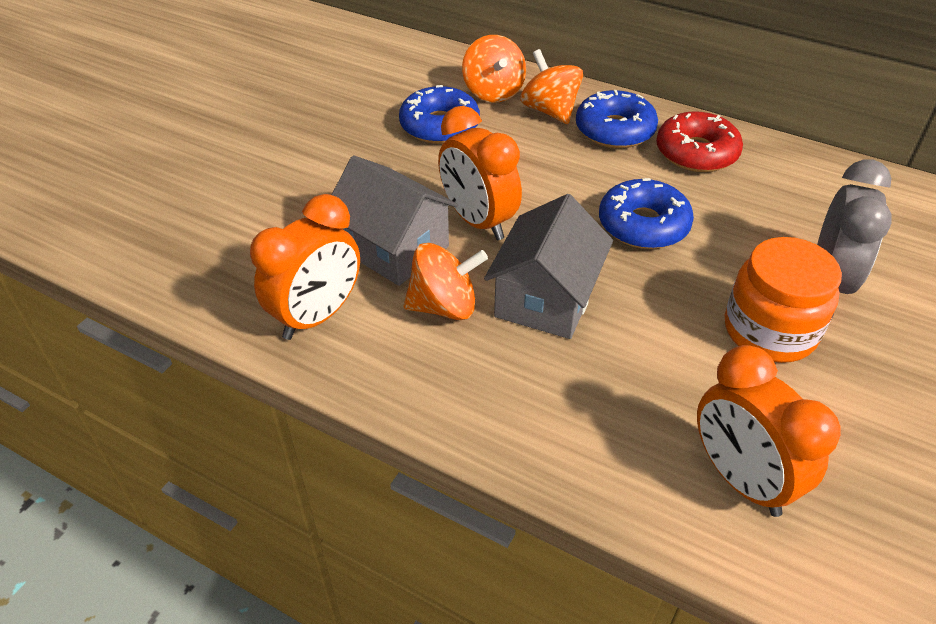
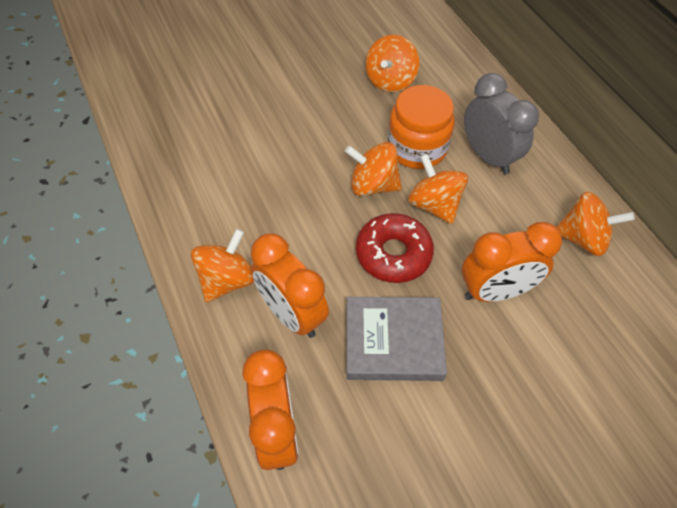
blue donut: [399,85,480,144] [576,90,658,148] [599,178,694,249] = 3 -> none = 0
grey book: none = 0 -> [346,297,447,381] = 1
grey house: [332,155,458,286] [484,194,613,339] = 2 -> none = 0
orange spinning top: [403,243,488,320] [462,35,526,102] [520,49,583,124] = 3 -> [191,228,254,302] [345,142,402,196] [366,35,419,92] [408,154,468,224] [557,192,635,256] = 5

